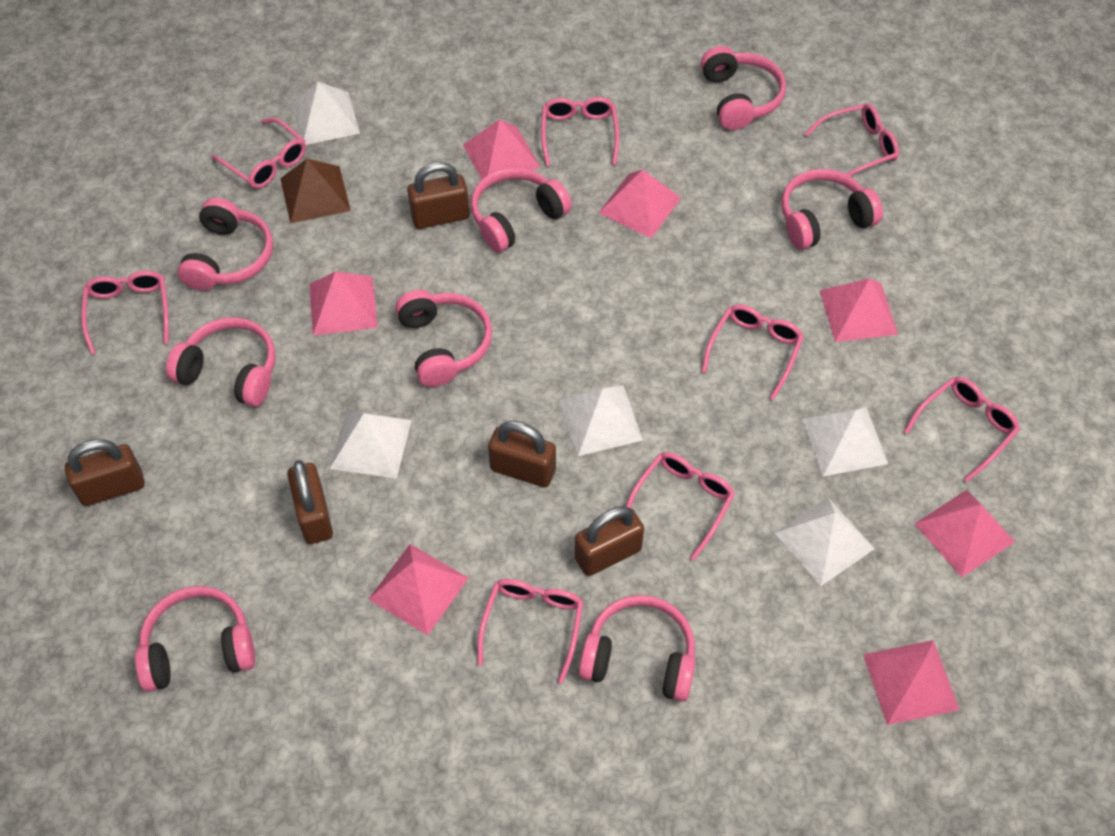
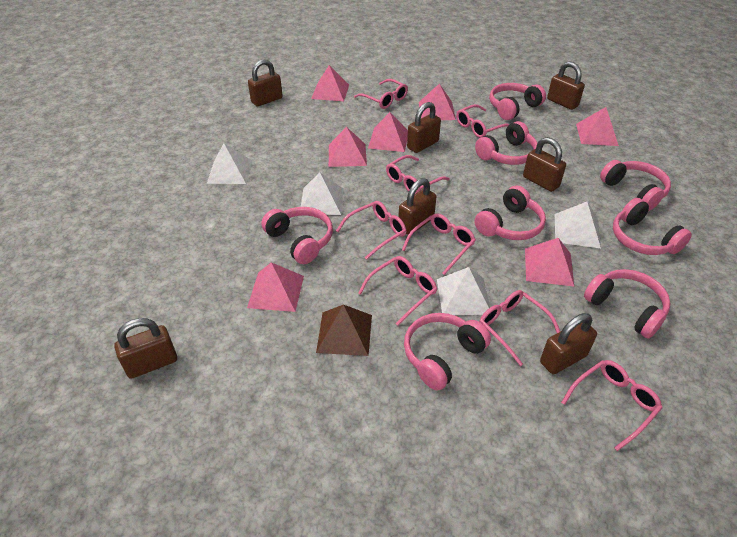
brown padlock: [65,439,145,506] [287,460,333,544] [407,162,469,229] [488,421,556,487] [575,506,644,576] = 5 -> [114,318,177,379] [248,59,283,106] [398,178,436,235] [407,102,441,153] [523,137,566,192] [540,313,597,374] [547,62,585,110] = 7
white pyramid: [292,82,360,145] [330,411,412,479] [560,385,643,456] [775,498,875,586] [802,407,888,476] = 5 -> [207,143,252,184] [301,172,343,215] [437,267,490,315] [555,202,601,248] = 4

